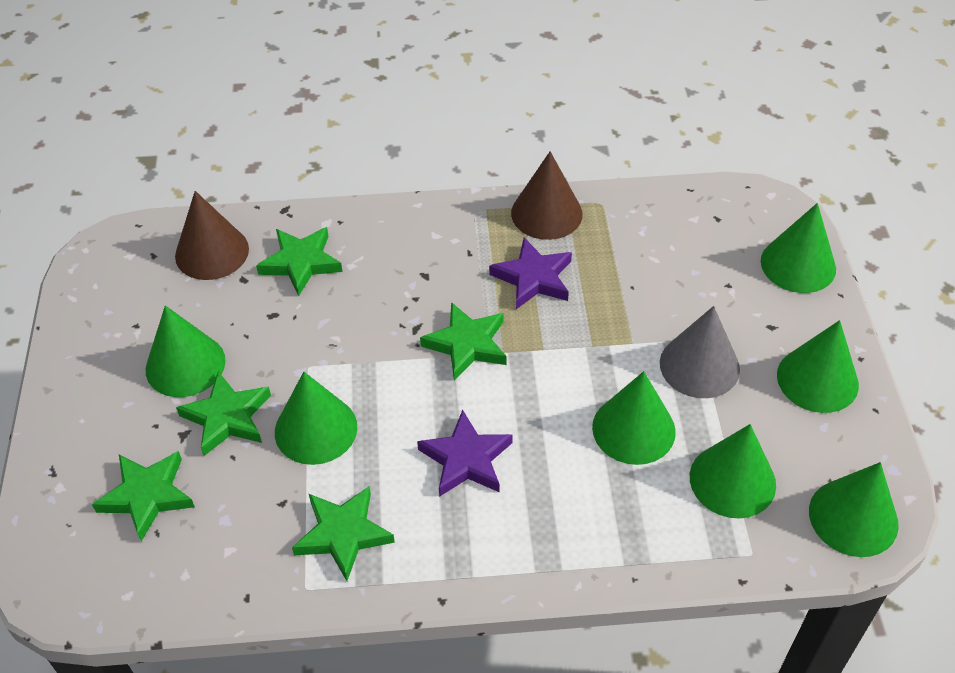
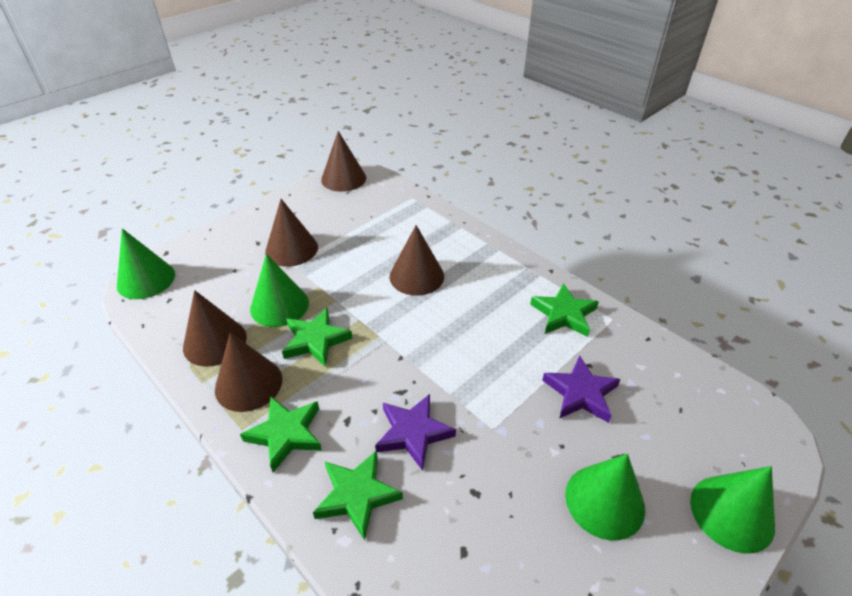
brown cone: [175,191,249,280] [511,151,582,240] = 2 -> [183,290,247,367] [215,332,282,412] [265,199,318,267] [321,131,366,192] [390,225,444,295] = 5
green cone: [146,305,226,397] [275,372,357,465] [592,371,676,465] [690,424,776,518] [761,203,836,293] [777,320,859,413] [809,462,899,557] = 7 -> [117,228,175,299] [250,254,309,327] [565,454,645,540] [690,466,775,554] = 4
green star: [92,451,195,541] [176,371,271,456] [256,227,342,296] [292,486,395,581] [420,302,507,381] = 5 -> [240,397,322,472] [282,307,353,367] [313,450,403,541] [530,283,599,337] = 4
grey cone: [660,306,740,398] = 1 -> none = 0

